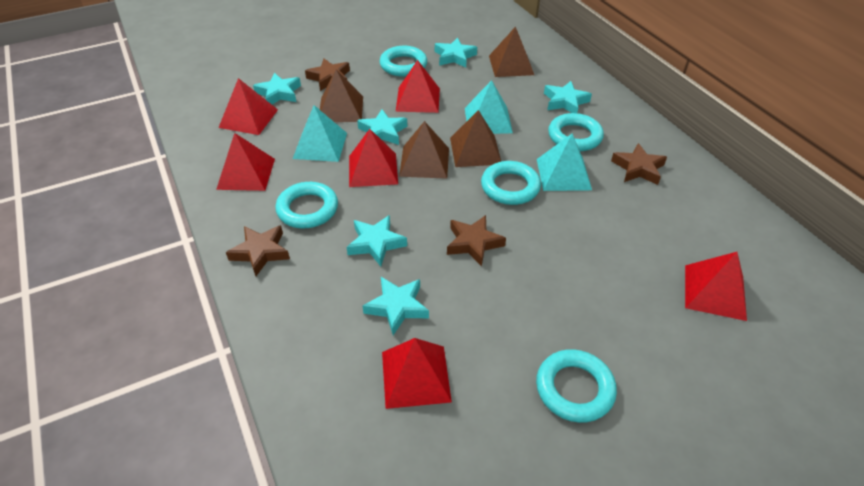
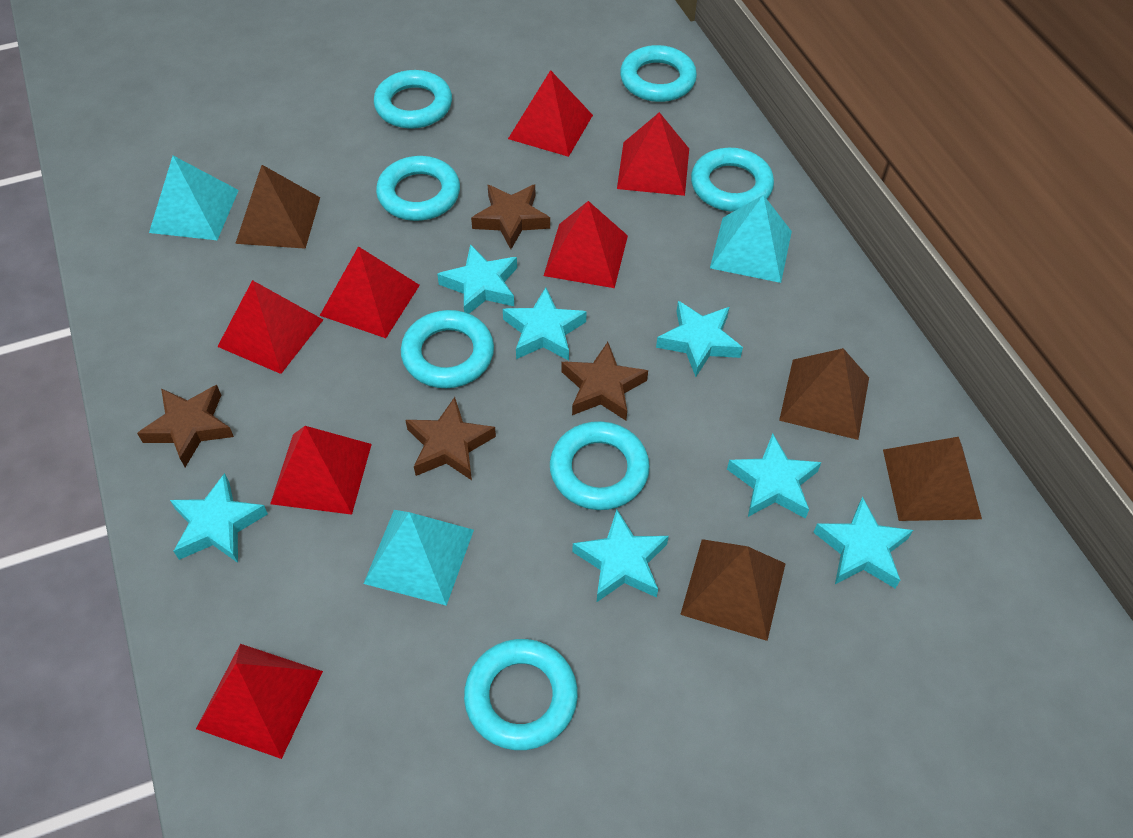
red pyramid: [216,133,275,191] [219,78,278,135] [349,129,398,187] [382,338,452,409] [396,60,440,113] [685,252,747,321] = 6 -> [196,644,323,759] [217,280,323,374] [270,426,372,515] [320,246,420,338] [508,70,593,157] [544,201,628,288] [617,112,689,196] = 7
turquoise ring: [275,182,338,228] [379,46,427,77] [481,161,541,205] [536,349,617,423] [548,113,604,151] = 5 -> [374,70,452,129] [376,156,460,221] [401,310,494,388] [464,639,578,750] [550,421,650,510] [620,45,697,102] [691,148,774,212] = 7
turquoise star: [253,73,301,104] [347,215,407,266] [357,109,407,145] [363,277,429,335] [435,37,477,67] [544,81,592,113] = 6 -> [170,473,268,563] [437,244,517,314] [503,287,587,361] [572,510,669,602] [656,301,743,377] [727,434,822,519] [813,497,913,588] = 7

